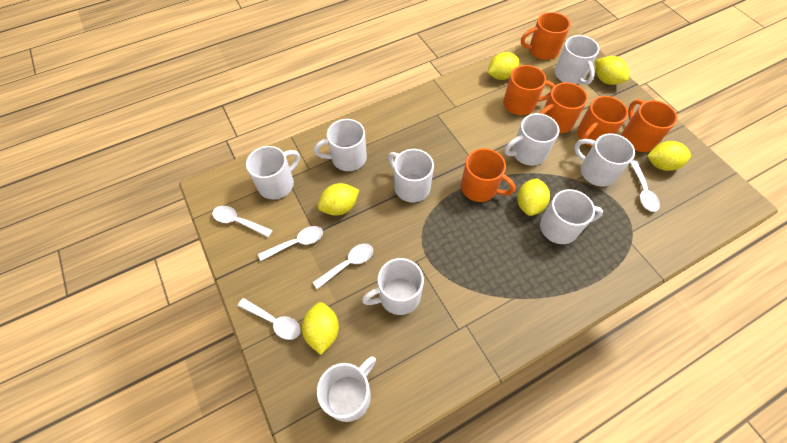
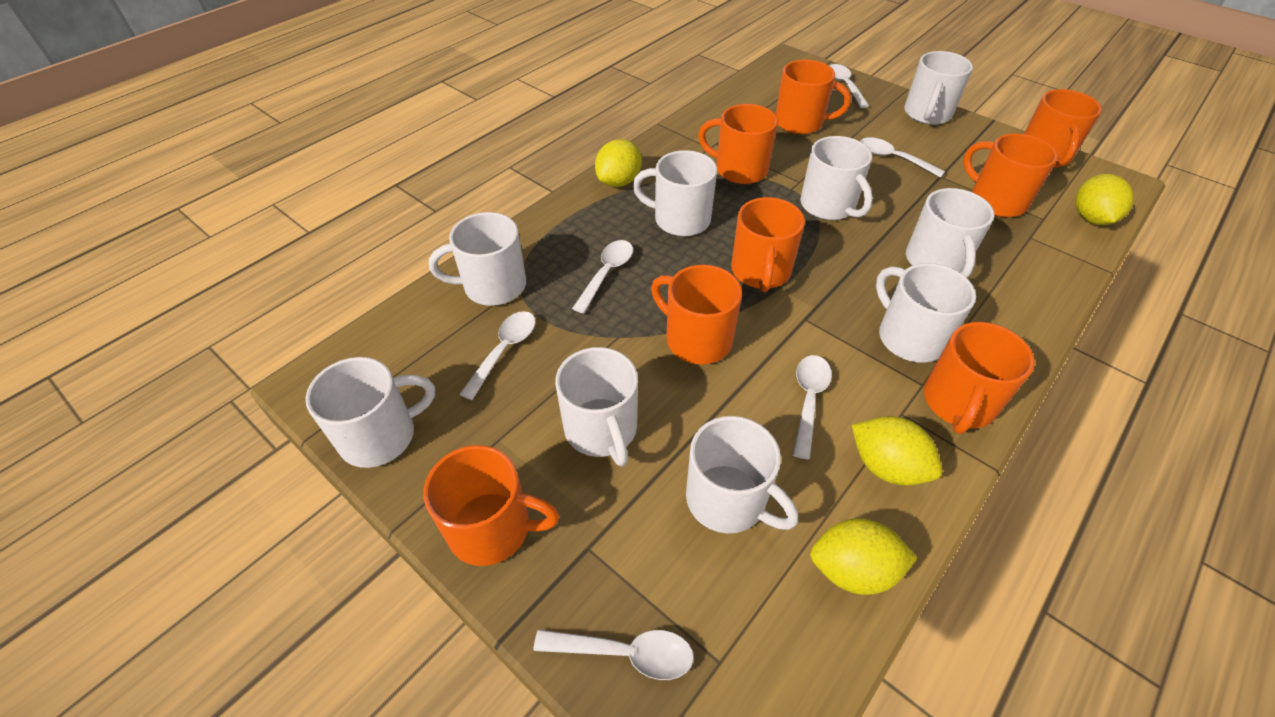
orange mug: [461,148,515,202] [503,65,555,115] [521,12,570,60] [540,82,588,133] [577,96,628,147] [622,99,677,152] = 6 -> [424,445,560,566] [651,265,742,364] [698,104,778,184] [731,197,805,292] [776,60,851,134] [924,322,1035,434] [963,133,1058,217] [1024,89,1102,168] = 8
white spoon: [212,206,273,237] [238,298,301,340] [258,226,323,261] [312,244,373,289] [630,160,660,212] = 5 -> [459,311,536,400] [534,629,694,680] [572,240,633,313] [793,355,832,460] [829,64,869,108] [860,137,945,178] = 6
yellow lemon: [302,302,339,355] [318,183,359,215] [488,52,519,80] [517,178,550,216] [595,56,629,85] [647,141,691,171] = 6 -> [595,139,642,187] [810,518,917,595] [852,416,942,486] [1075,174,1134,225] = 4

